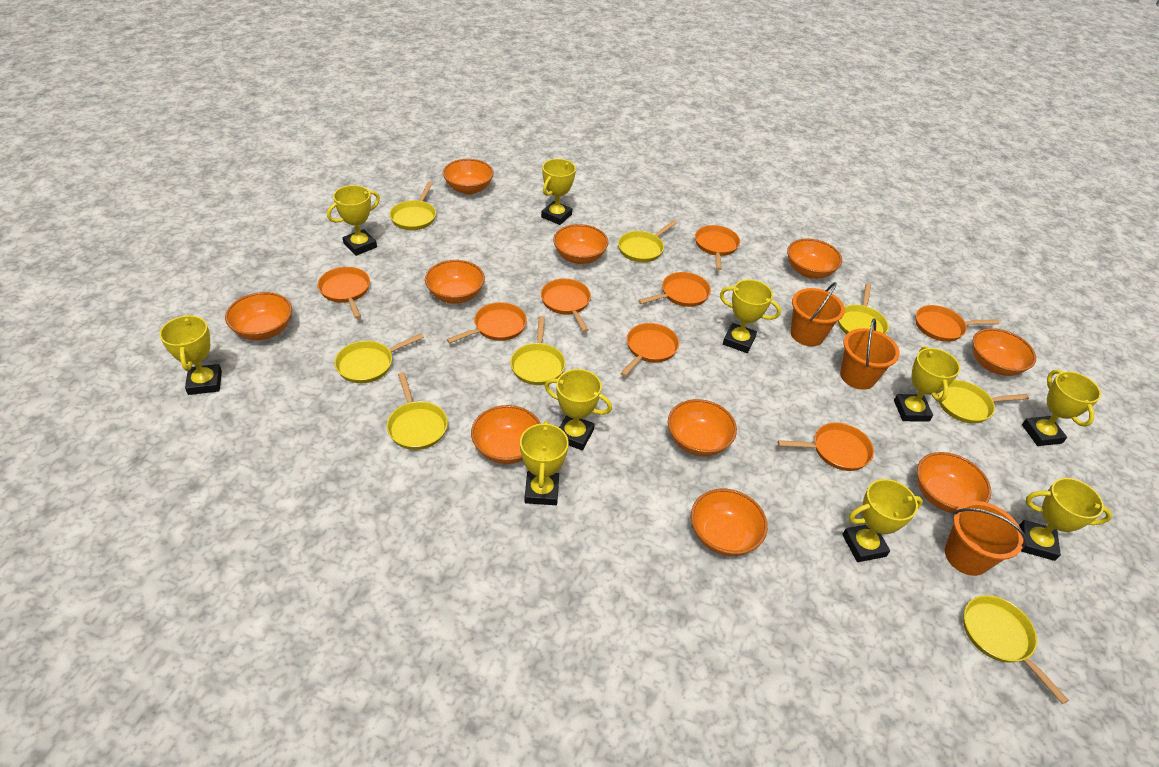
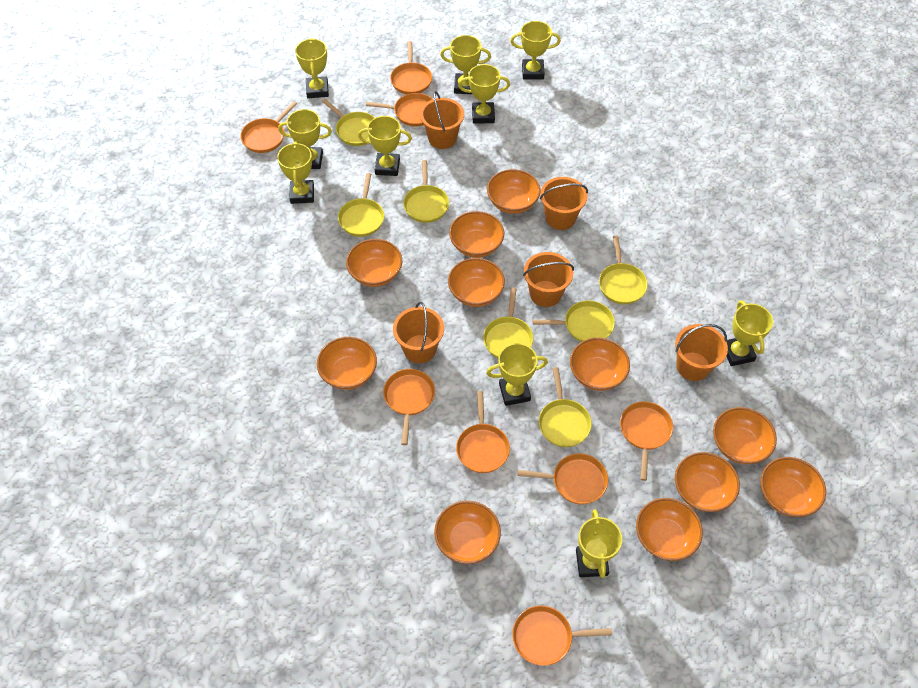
orange bowl: [225,292,292,340] [425,260,485,304] [443,159,494,194] [471,405,541,464] [553,224,608,264] [668,399,737,456] [691,489,768,556] [787,239,842,278] [917,452,991,513] [972,328,1036,376] = 10 -> [317,337,377,390] [346,239,402,287] [434,501,501,564] [448,258,505,307] [449,211,504,258] [487,169,540,214] [570,338,630,391] [636,498,703,561] [675,452,740,512] [713,407,777,464] [761,457,826,517] = 11
orange bucket: [791,282,845,346] [840,318,900,390] [945,501,1027,576] = 3 -> [393,302,444,363] [420,91,464,149] [523,252,574,307] [540,177,588,230] [675,324,728,381] = 5
yellow pan: [335,333,424,383] [387,372,448,450] [390,182,436,230] [510,316,565,385] [618,220,677,262] [838,283,889,334] [938,380,1029,424] [963,595,1069,704] = 8 -> [322,99,375,146] [338,173,384,237] [403,160,449,223] [483,288,533,358] [532,300,615,342] [539,367,592,447] [599,236,648,304] = 7

